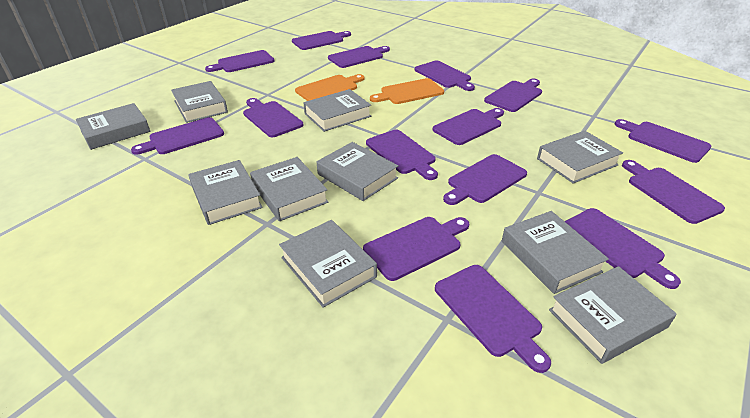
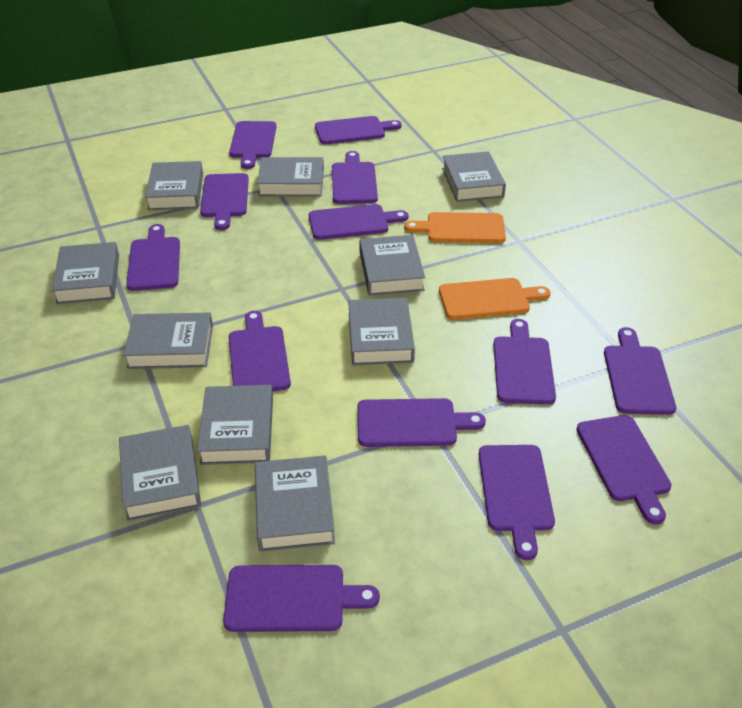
purple cutting board: [131,117,224,155] [205,50,275,72] [243,98,303,137] [292,31,351,50] [328,46,390,68] [363,217,469,281] [366,130,438,180] [415,60,475,91] [433,108,504,145] [435,265,551,373] [443,154,527,205] [484,79,542,112] [564,208,681,289] [615,119,711,163] [622,160,725,224] = 15 -> [126,224,180,291] [200,173,249,230] [223,565,380,632] [229,121,276,169] [229,311,291,392] [309,204,408,240] [315,116,402,144] [332,151,378,204] [358,398,486,447] [479,445,555,560] [493,319,556,405] [576,415,671,524] [604,327,676,415] = 13

